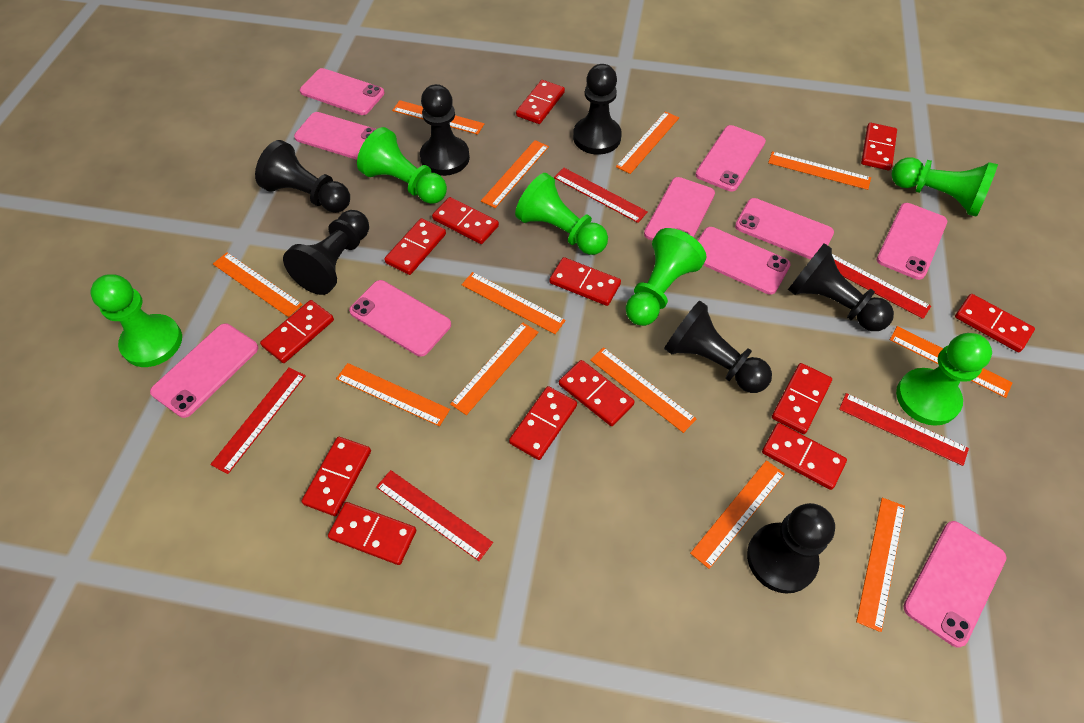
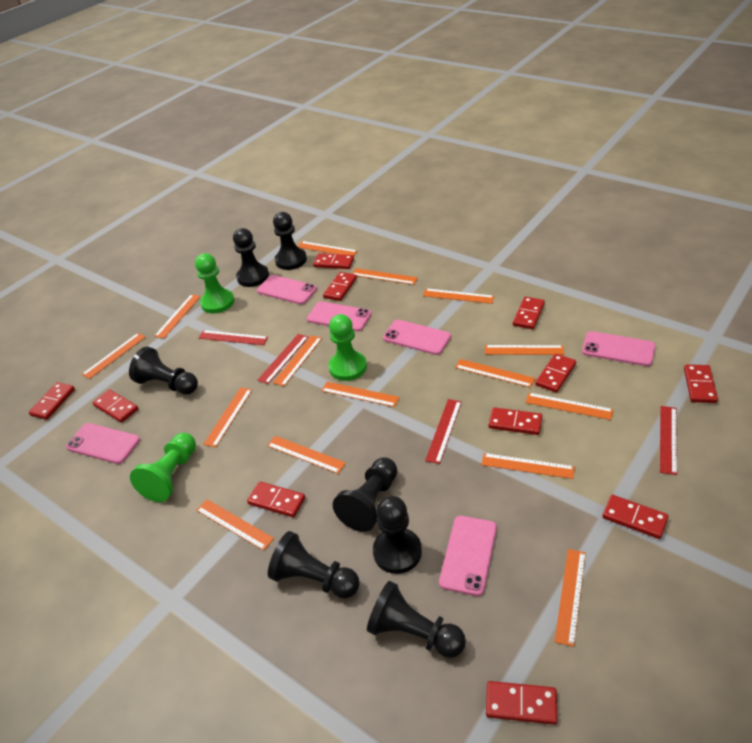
green pawn: [90,274,182,367] [357,127,447,204] [515,173,608,255] [626,228,706,326] [891,157,998,217] [896,333,992,426] = 6 -> [130,433,196,502] [195,253,234,313] [328,314,367,381] = 3
orange ruler: [213,252,303,317] [336,363,450,426] [392,100,484,135] [450,323,539,415] [462,272,566,334] [481,140,549,208] [590,347,696,433] [616,111,679,174] [690,460,785,569] [768,151,871,190] [856,498,905,632] [890,326,1012,398] = 12 -> [82,333,145,379] [154,294,201,338] [196,499,274,551] [203,387,252,447] [267,436,346,474] [273,335,322,386] [298,241,357,255] [321,382,400,407] [352,268,418,285] [423,288,494,304] [455,359,535,388] [481,453,575,479] [485,345,564,355] [525,393,613,420] [555,549,586,647] = 15
pink phone: [150,324,258,418] [294,112,376,160] [300,68,384,115] [349,280,451,357] [644,177,715,240] [695,125,766,192] [697,227,791,295] [735,198,834,260] [877,203,947,280] [903,521,1007,648] = 10 -> [66,423,140,464] [257,275,317,304] [307,301,371,331] [383,320,451,355] [439,516,497,596] [582,331,656,366] = 6
red domino: [260,300,334,363] [302,437,371,516] [328,502,416,565] [384,218,446,275] [432,197,499,244] [509,386,577,460] [516,80,565,124] [549,257,621,306] [559,360,635,426] [762,423,847,490] [772,363,832,434] [861,123,897,170] [955,294,1035,352] = 13 -> [29,382,75,420] [92,389,138,423] [247,481,305,517] [313,253,354,269] [323,272,357,301] [486,681,558,725] [489,407,542,435] [513,297,545,329] [535,354,576,393] [602,495,669,539] [684,364,718,403] = 11
red ruler: [210,367,306,474] [376,470,493,561] [554,168,648,223] [832,254,931,319] [839,393,969,466] = 5 -> [198,330,268,345] [257,334,308,384] [425,399,462,464] [660,406,677,475] = 4

